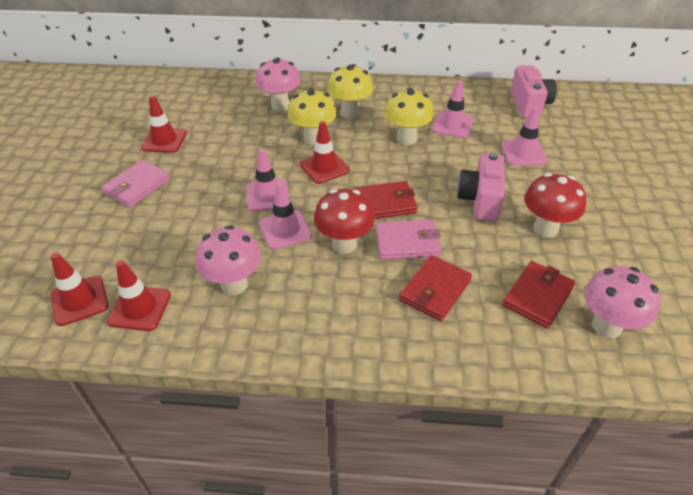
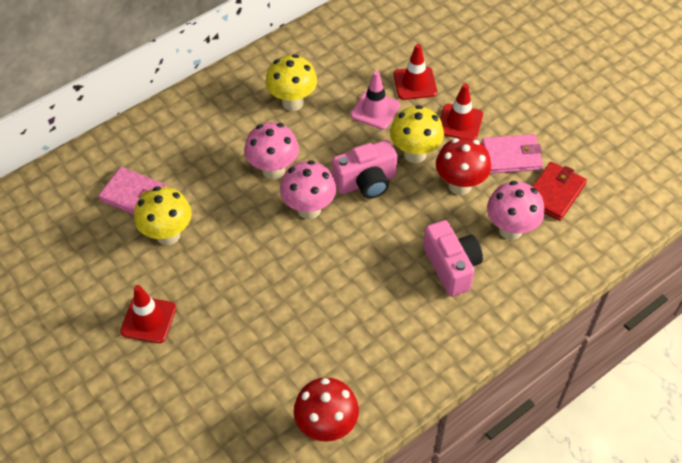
pink traffic cone: [246,148,290,212] [259,182,312,250] [432,80,473,138] [501,107,548,166] = 4 -> [350,71,400,130] = 1
red traffic cone: [50,253,109,326] [107,260,171,331] [141,95,187,153] [300,121,350,184] = 4 -> [120,285,176,343] [394,44,437,100] [440,83,483,140] = 3
red wallet: [354,181,418,219] [399,255,472,321] [502,261,576,329] = 3 -> [532,162,587,221] = 1

